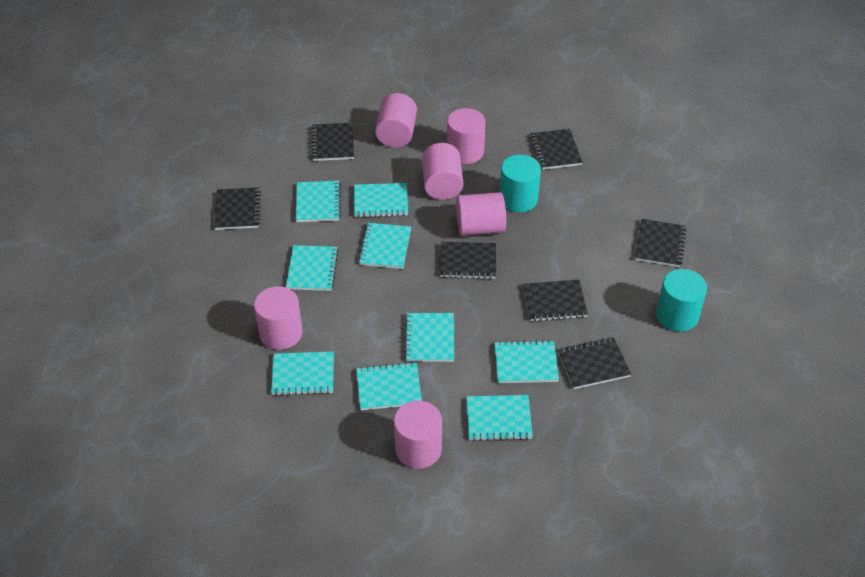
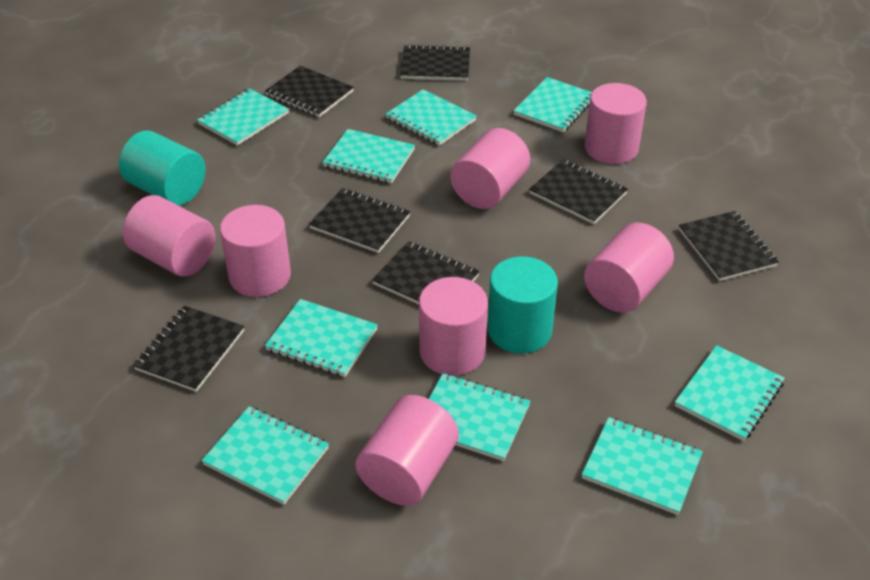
pink cylinder: [254,286,303,350] [375,93,417,148] [394,401,442,469] [422,143,463,200] [447,108,486,164] [456,192,506,236] = 6 -> [123,195,216,277] [220,205,291,297] [355,395,459,506] [419,277,488,376] [451,128,530,209] [584,223,674,313] [585,83,647,164] = 7

